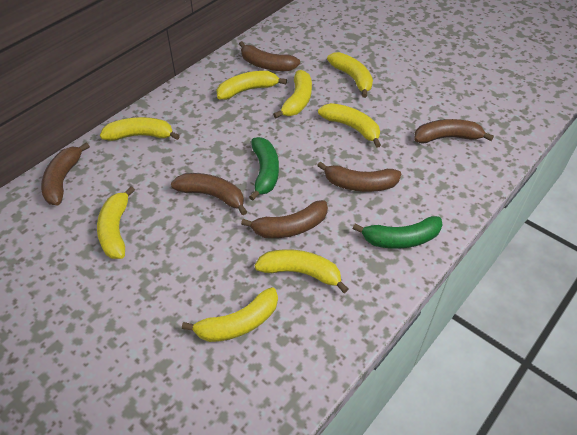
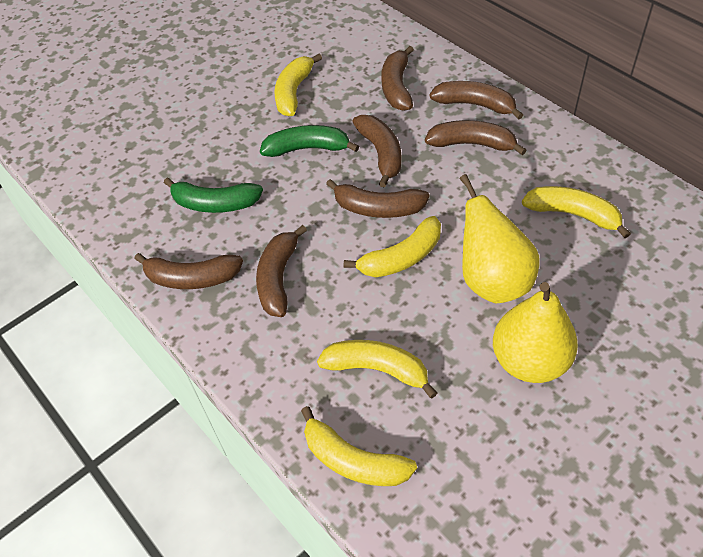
brown banana: [41,142,90,205] [171,173,247,215] [239,41,300,71] [241,200,328,238] [317,161,402,192] [414,119,494,144] = 6 -> [134,253,243,289] [256,225,307,317] [326,179,429,218] [352,115,402,187] [381,46,414,111] [425,120,526,155] [429,81,523,120] = 7
yellow banana: [97,186,135,259] [100,117,180,141] [182,287,278,342] [217,71,287,100] [255,249,348,293] [273,70,312,118] [318,103,381,148] [327,52,373,98] = 8 -> [274,54,322,116] [301,406,417,486] [317,340,437,399] [344,216,441,277] [522,186,631,238] = 5
yellow pear: none = 0 -> [459,174,540,303] [493,282,578,383] = 2

